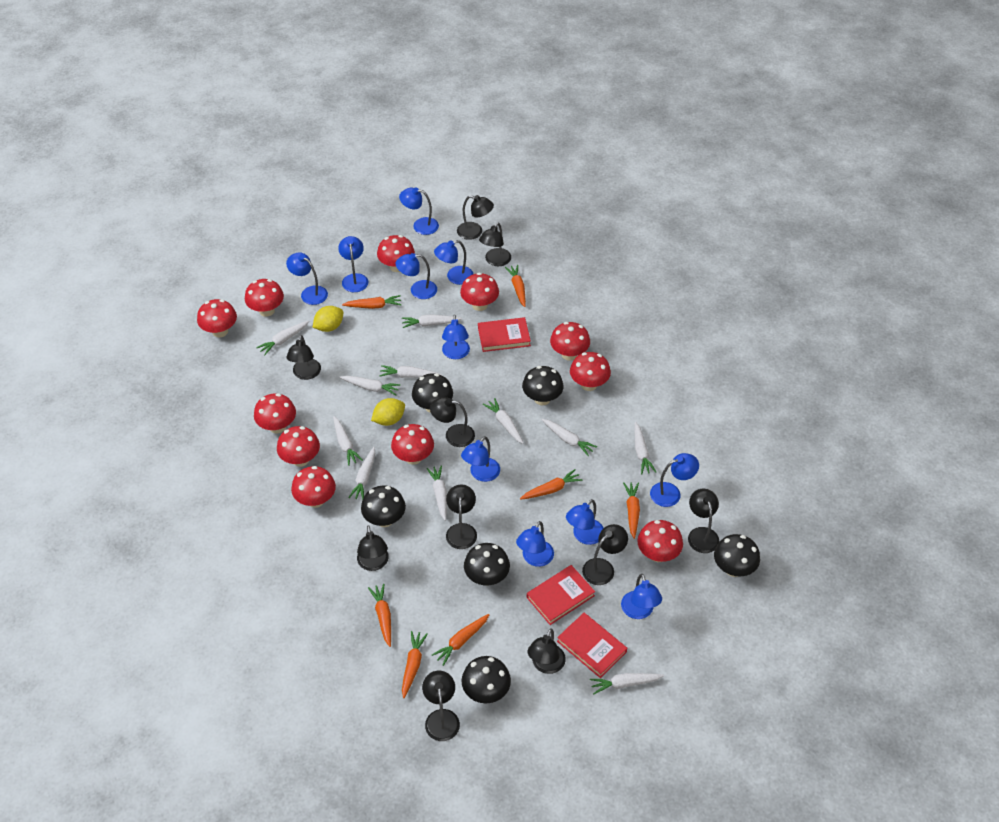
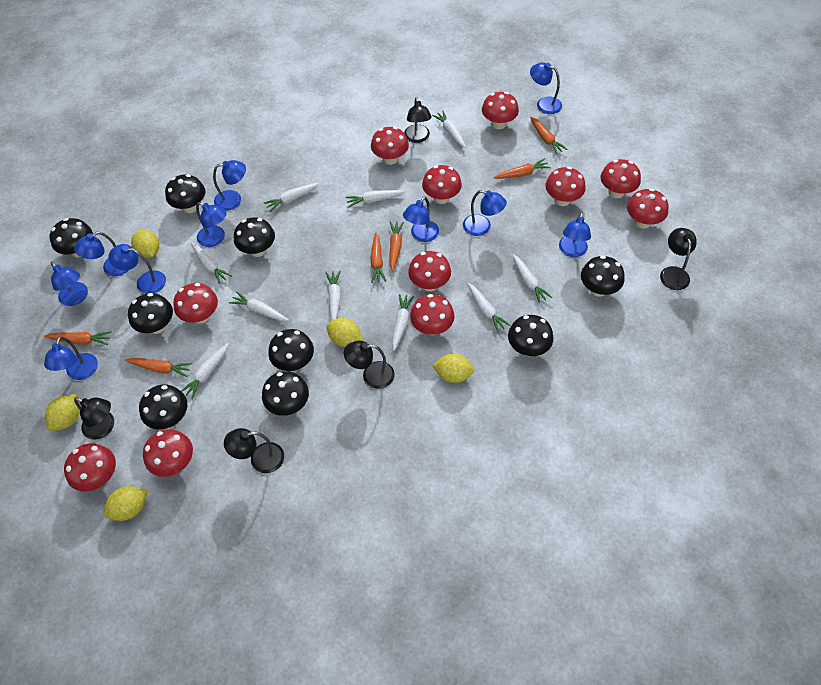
black lamp: [286,335,321,380] [357,525,389,571] [422,671,460,741] [430,397,475,447] [446,484,477,549] [457,195,494,240] [479,222,511,266] [528,628,566,674] [582,524,628,585] [688,489,719,553] = 10 -> [74,397,114,440] [224,428,284,473] [344,341,395,389] [404,97,432,143] [660,228,697,290] = 5
black mushroom: [361,486,406,527] [412,373,453,413] [461,656,511,703] [464,543,510,586] [522,366,564,405] [714,534,760,577] = 6 -> [50,218,93,258] [128,293,173,334] [139,385,187,429] [165,174,205,213] [234,217,275,257] [262,371,309,416] [268,329,314,371] [508,315,554,356] [581,255,624,297] = 9
blue lamp: [286,252,328,305] [338,236,368,292] [396,253,437,299] [399,187,439,235] [434,240,473,285] [442,315,470,359] [461,436,500,482] [516,521,554,567] [566,499,603,545] [621,574,662,619] [650,453,699,507] = 11 -> [44,337,98,380] [50,262,88,306] [74,232,129,276] [108,244,166,294] [196,202,227,247] [213,160,246,211] [403,197,439,242] [463,190,507,236] [530,62,562,114] [559,212,591,257] = 10
orange carrot: [342,295,401,309] [368,584,391,647] [402,631,428,698] [432,614,489,666] [505,265,526,307] [520,469,583,500] [623,482,640,539] = 7 -> [44,332,111,345] [125,358,192,377] [370,232,386,283] [390,221,404,271] [493,158,551,179] [530,117,567,155] = 6
red book: [478,317,531,352] [527,565,595,625] [557,613,627,678] = 3 -> none = 0
white carrot: [256,321,309,355] [333,416,363,466] [339,376,401,395] [348,447,375,500] [379,365,442,378] [402,315,462,328] [426,465,447,521] [483,398,523,444] [542,419,597,456] [590,673,664,695] [634,422,656,474] = 11 -> [181,343,228,399] [191,242,232,284] [229,292,289,321] [264,183,320,212] [325,271,341,321] [345,190,405,208] [392,294,414,351] [432,111,466,148] [467,283,511,333] [512,254,552,304] = 10
yellow lemon: [313,306,344,332] [371,398,405,426] = 2 -> [45,394,80,431] [103,486,147,521] [131,229,159,258] [327,318,363,347] [432,353,475,383] = 5

